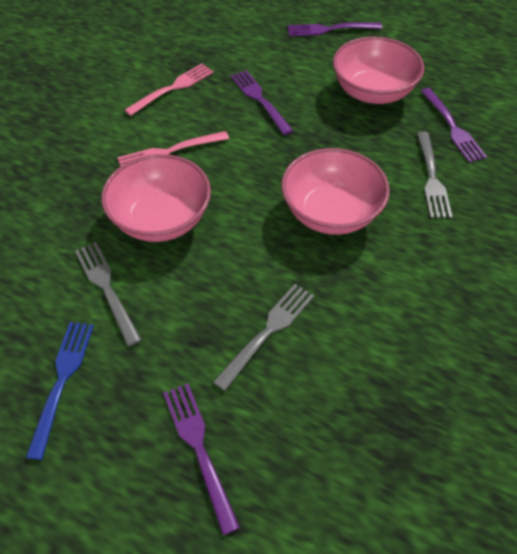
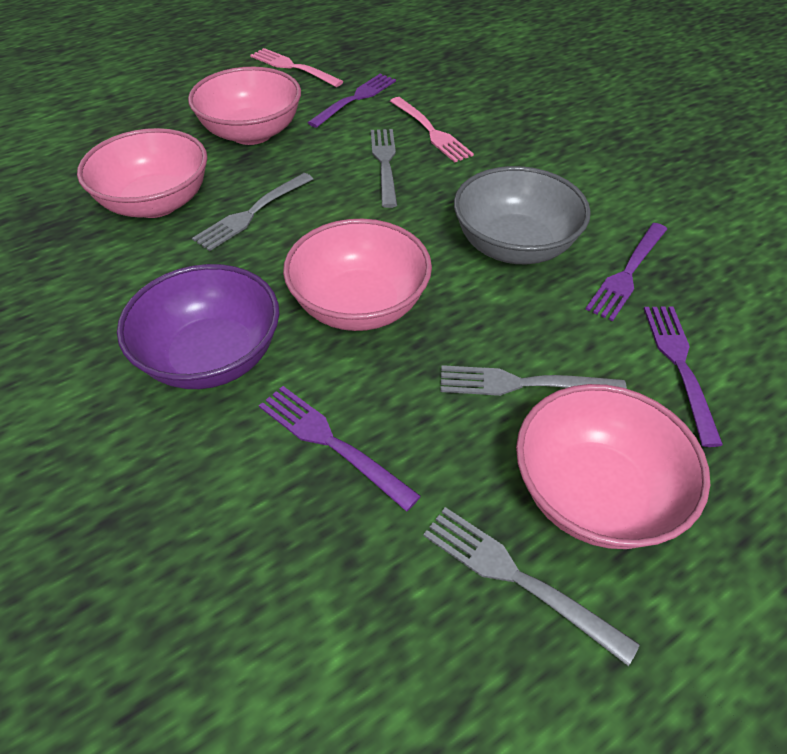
blue fork: [26,322,94,460] = 1 -> none = 0
grey bowl: none = 0 -> [454,166,591,264] = 1
grey fork: [75,242,142,346] [213,284,314,391] [417,131,452,218] = 3 -> [192,173,313,251] [371,129,397,208] [423,507,640,666] [441,365,627,396] = 4
pink bowl: [101,154,211,242] [281,148,390,235] [333,37,424,104] = 3 -> [77,128,207,218] [188,67,301,145] [283,219,432,331] [516,384,710,549] = 4
purple bowl: none = 0 -> [117,264,279,389] = 1

